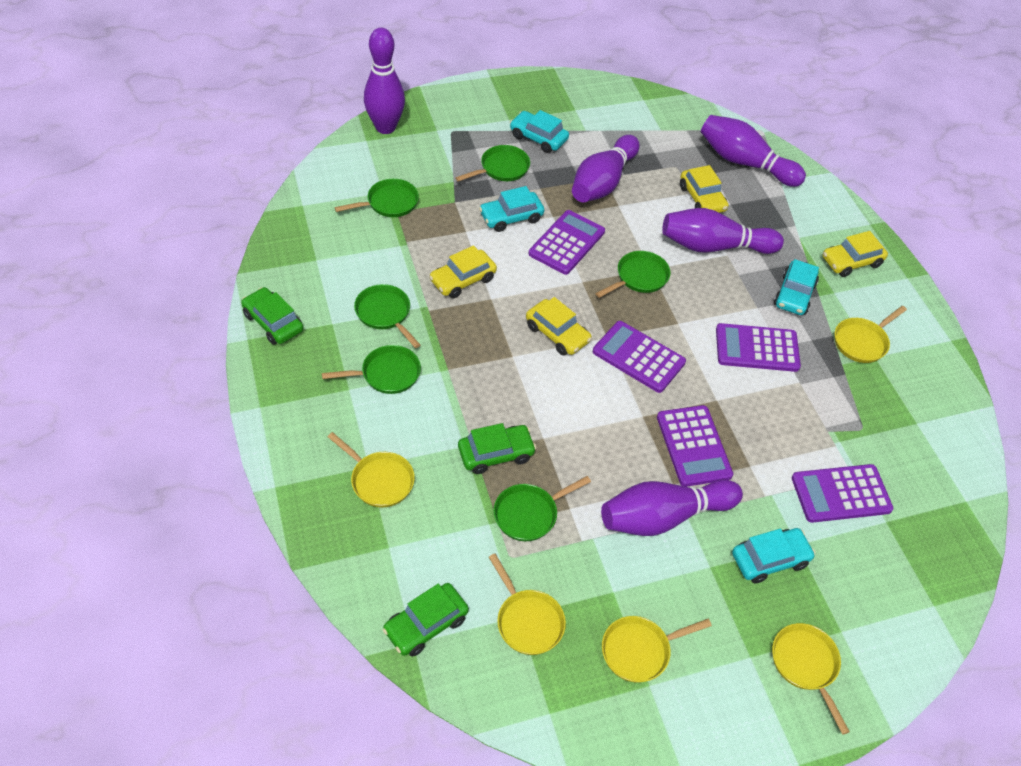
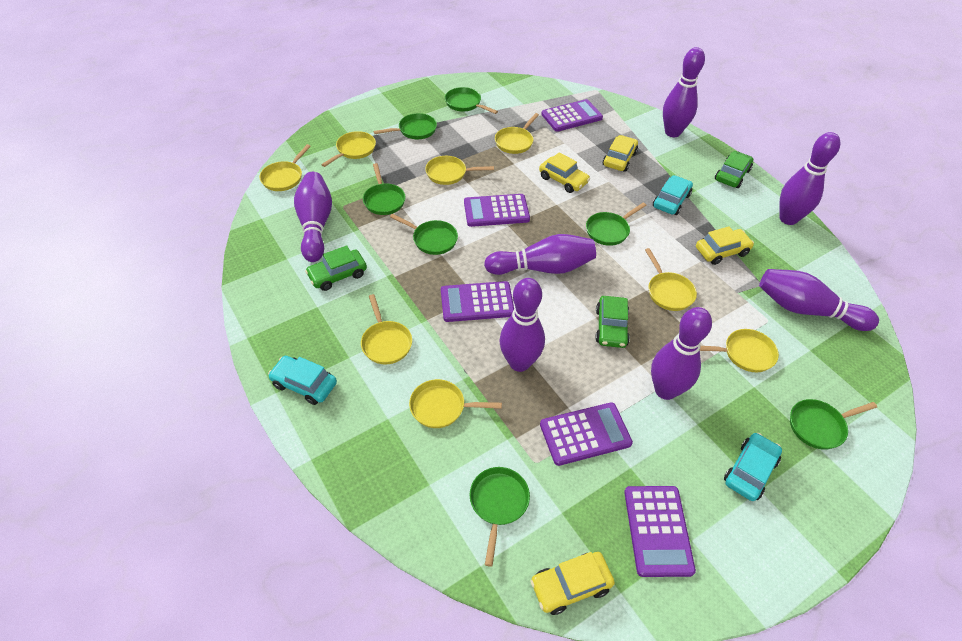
green pan: [322,345,421,394] [335,179,419,217] [354,284,420,348] [455,145,530,182] [494,476,591,541] [596,251,670,298] = 6 -> [363,163,406,215] [373,113,437,139] [390,214,458,255] [445,87,498,114] [470,467,530,567] [586,203,646,246] [790,399,877,450] = 7
purple bowling pin: [364,28,405,134] [572,135,639,202] [601,480,743,536] [662,208,784,254] [701,115,806,187] = 5 -> [294,172,332,262] [484,234,596,275] [499,278,545,372] [651,307,712,400] [663,47,705,137] [759,269,879,331] [779,132,840,225] = 7
turquoise car: [479,186,544,232] [510,110,569,153] [732,528,815,583] [774,259,819,315] = 4 -> [268,356,337,405] [653,175,693,215] [724,433,782,501] = 3
yellow pan: [328,432,415,508] [489,554,566,655] [602,616,712,683] [772,623,850,735] [835,306,907,363] = 5 -> [259,144,311,191] [321,131,376,167] [361,294,412,364] [409,379,502,428] [425,156,494,185] [495,113,539,154] [645,248,697,311] [700,329,779,372] = 8

